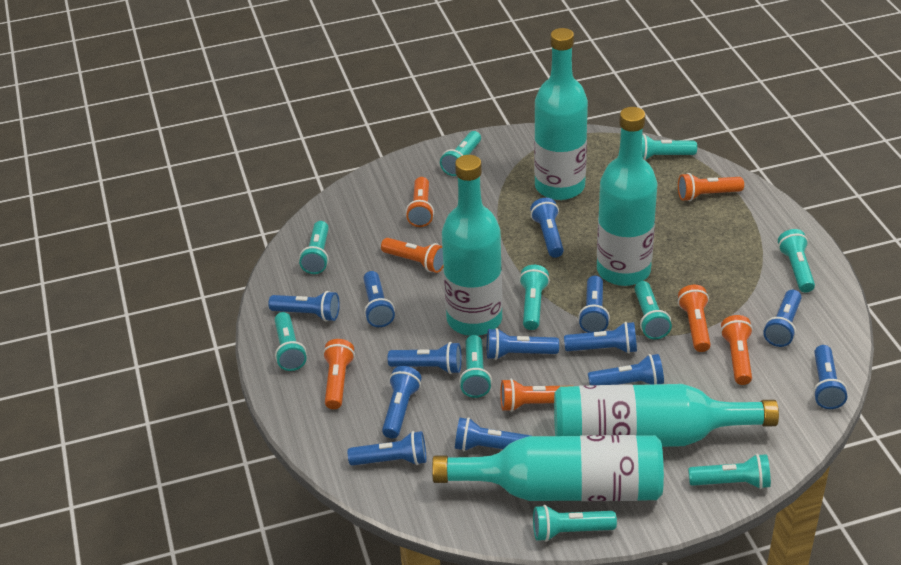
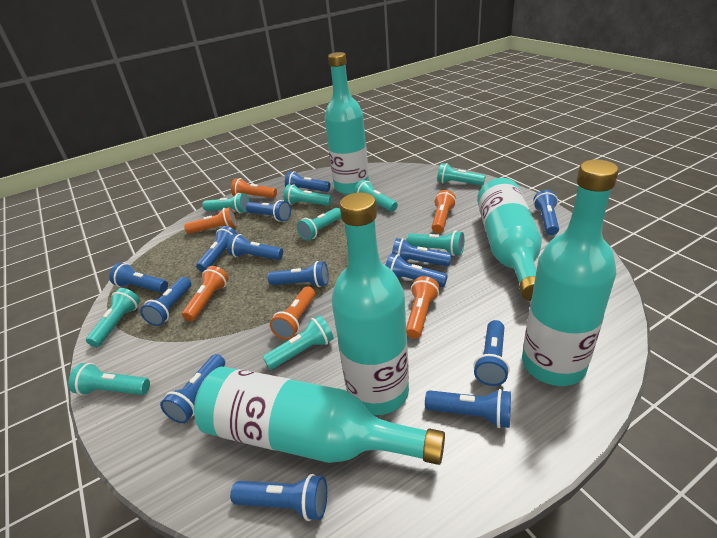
blue flashlight: [268,291,340,322] [348,431,427,466] [363,271,395,327] [382,366,422,438] [388,342,462,374] [455,417,531,451] [487,328,559,360] [530,198,564,258] [564,322,637,354] [578,275,610,333] [588,354,664,385] [763,290,801,347] [813,345,848,409] = 13 -> [109,263,168,293] [140,277,191,326] [160,354,225,423] [196,226,237,272] [227,234,283,260] [230,474,327,521] [246,200,291,222] [268,261,329,287] [285,171,330,192] [385,254,448,287] [392,238,452,266] [425,389,511,428] [474,320,510,386] [533,190,559,235] = 14
orange flashlight: [323,339,355,409] [381,238,443,273] [406,177,434,227] [500,379,562,412] [678,173,744,201] [678,285,711,352] [720,315,753,385] = 7 -> [182,266,229,321] [184,207,236,234] [231,178,277,198] [270,286,315,340] [406,276,439,339] [432,190,456,233] = 6
turquoise flashlight: [275,312,307,371] [299,221,329,274] [440,131,481,176] [459,335,492,398] [519,265,550,330] [533,505,617,542] [634,281,672,339] [642,134,697,160] [688,454,771,489] [778,229,815,293] = 10 -> [68,363,150,396] [86,288,140,347] [203,193,249,213] [263,315,334,370] [284,184,332,206] [297,208,341,241] [354,180,398,212] [406,231,464,256] [437,163,486,186] = 9

